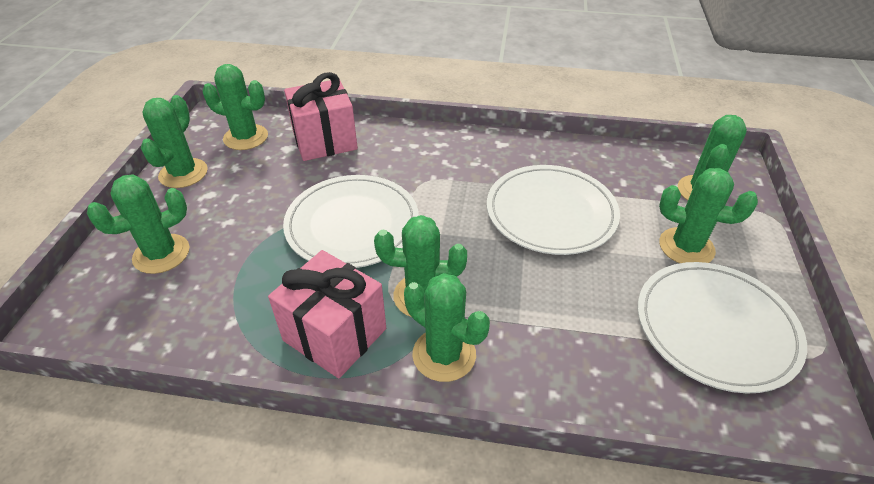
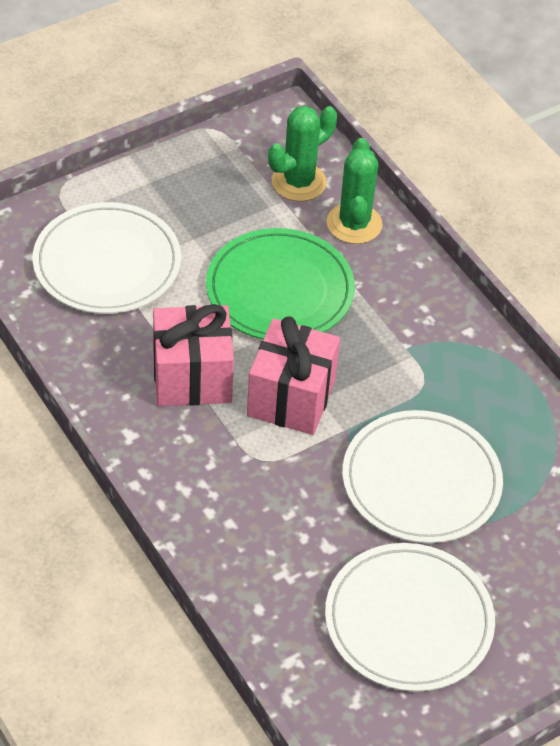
green cactus: [87,174,190,274] [141,95,208,188] [203,64,268,150] [374,215,467,317] [404,273,490,382] [659,168,758,263] [678,115,747,200] = 7 -> [268,106,337,201] [327,138,383,244] = 2
green plate: none = 0 -> [206,228,355,340] = 1

